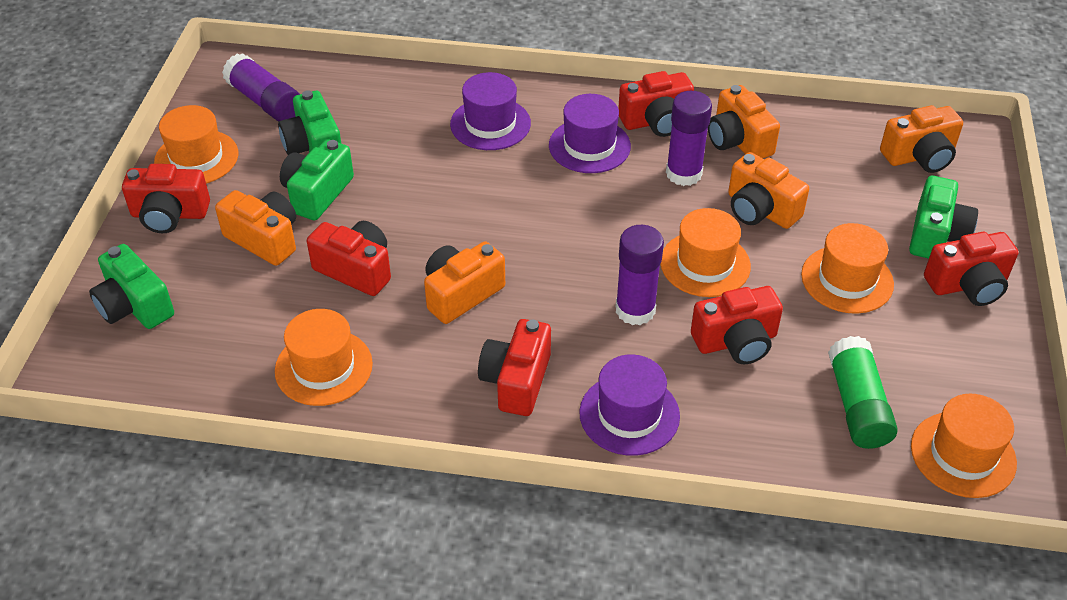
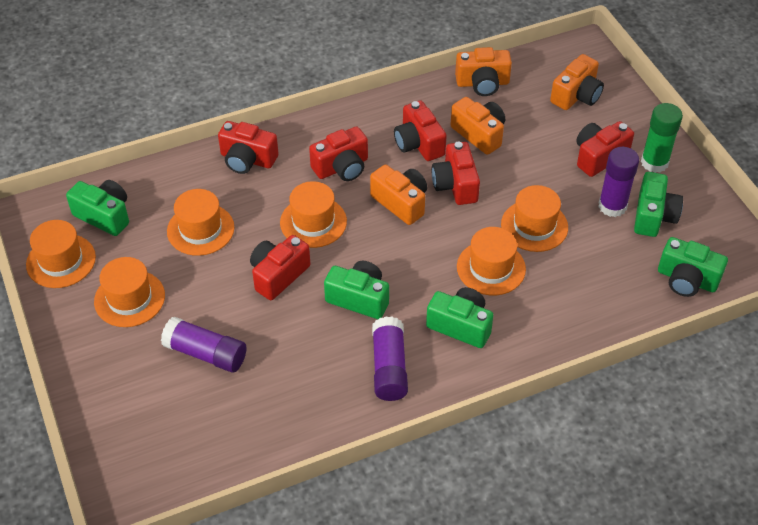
green camera: [89,244,174,329] [278,90,341,155] [280,139,354,220] [909,176,978,259] = 4 -> [66,180,129,236] [324,261,389,319] [426,287,493,348] [634,172,683,237] [658,237,728,297] = 5
orange camera: [215,190,296,266] [424,242,505,324] [708,85,780,158] [728,152,809,229] [880,105,963,173] = 5 -> [370,165,427,225] [450,97,505,155] [455,47,512,96] [550,54,604,110] = 4
orange hat: [154,105,238,184] [275,309,373,406] [660,208,751,297] [801,223,894,314] [911,394,1017,498] = 5 -> [26,220,96,288] [94,257,165,327] [167,189,235,256] [280,181,347,248] [457,227,526,295] [501,185,568,252] = 6
purple hat: [450,72,531,150] [549,94,631,173] [579,354,680,456] = 3 -> none = 0

